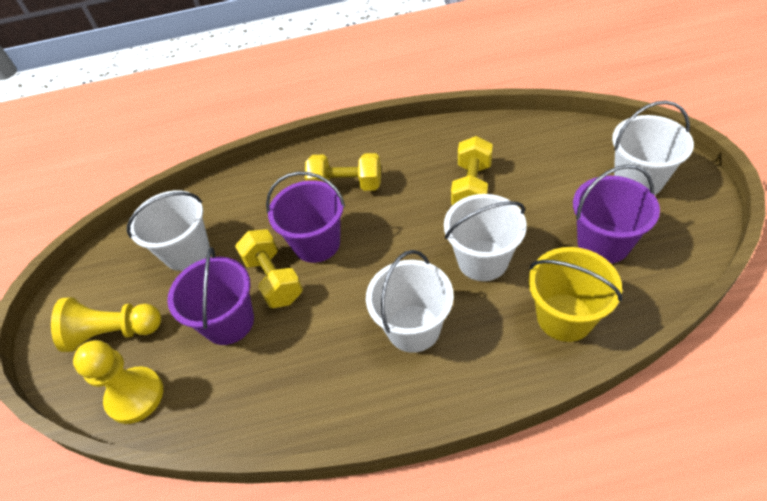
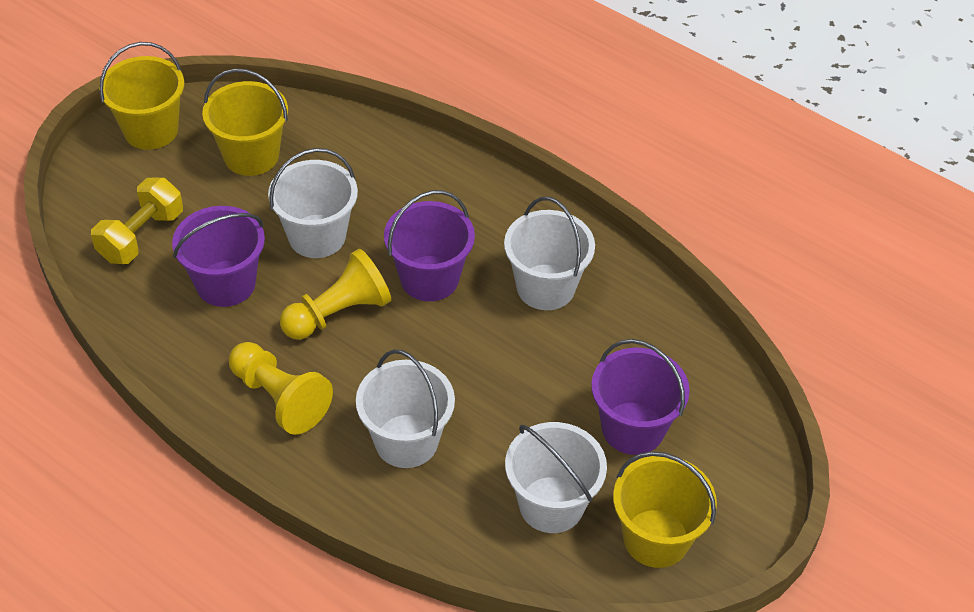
yellow bucket: [528,247,622,342] = 1 -> [99,42,184,150] [202,68,288,176] [613,451,717,568] = 3
yellow dumbbell: [235,230,303,308] [305,153,381,191] [451,136,493,205] = 3 -> [91,178,183,264] = 1

